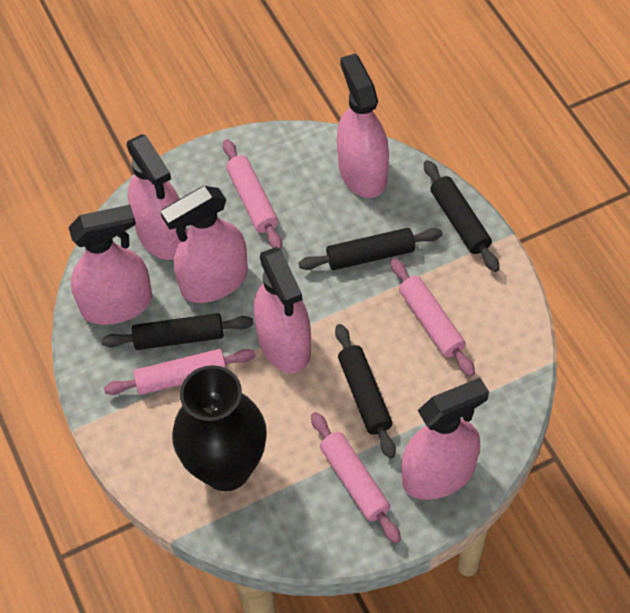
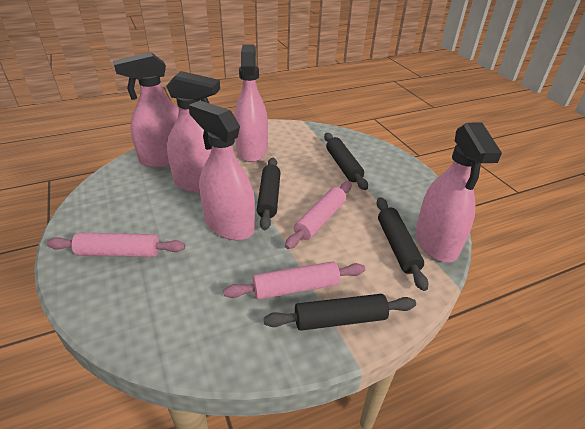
black vase: [172,365,267,491] = 1 -> none = 0
pink rolling pin: [104,349,256,395] [223,139,282,249] [311,412,401,543] [391,258,475,377] = 4 -> [47,233,185,257] [223,261,365,300] [285,182,351,249] = 3
pink spray bottle: [68,205,152,325] [126,134,187,260] [161,186,248,303] [254,247,311,373] [337,54,389,198] [401,378,489,500] = 6 -> [113,52,179,167] [166,71,220,193] [188,101,255,240] [234,44,268,162] [415,123,502,262] = 5

